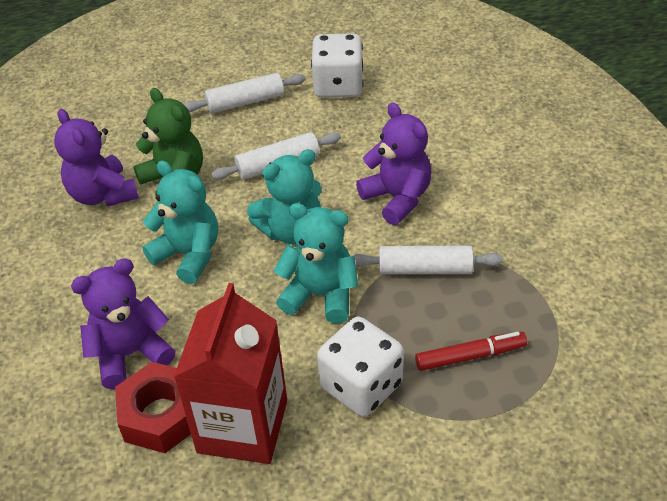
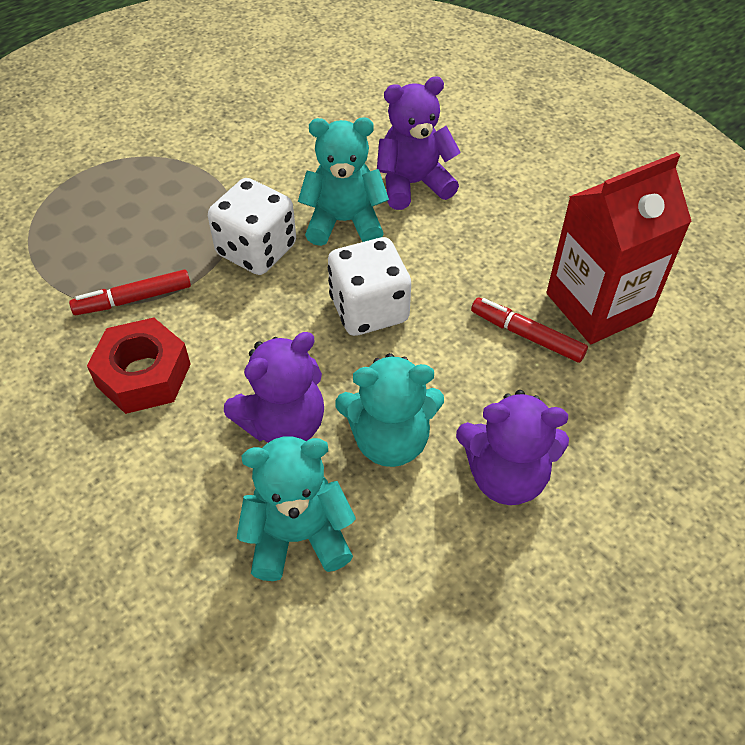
green teddy bear: [134,88,203,196] = 1 -> none = 0
red marker: [415,332,527,371] = 1 -> [69,269,191,315] [471,297,588,363] = 2
white rolling pin: [184,73,306,113] [211,132,341,180] [352,246,503,274] = 3 -> none = 0

